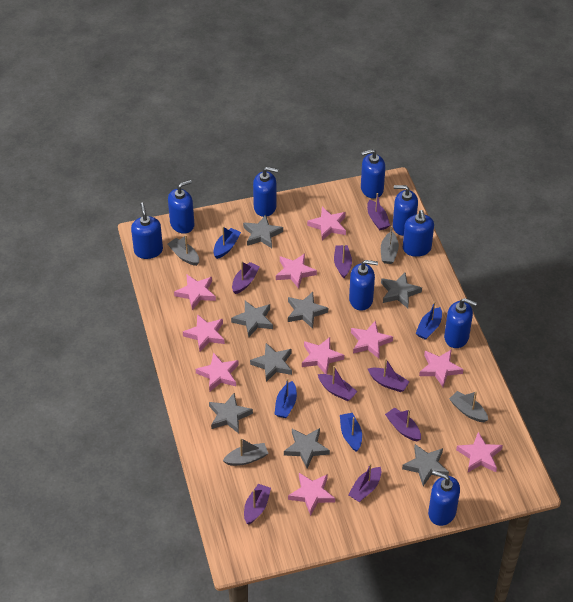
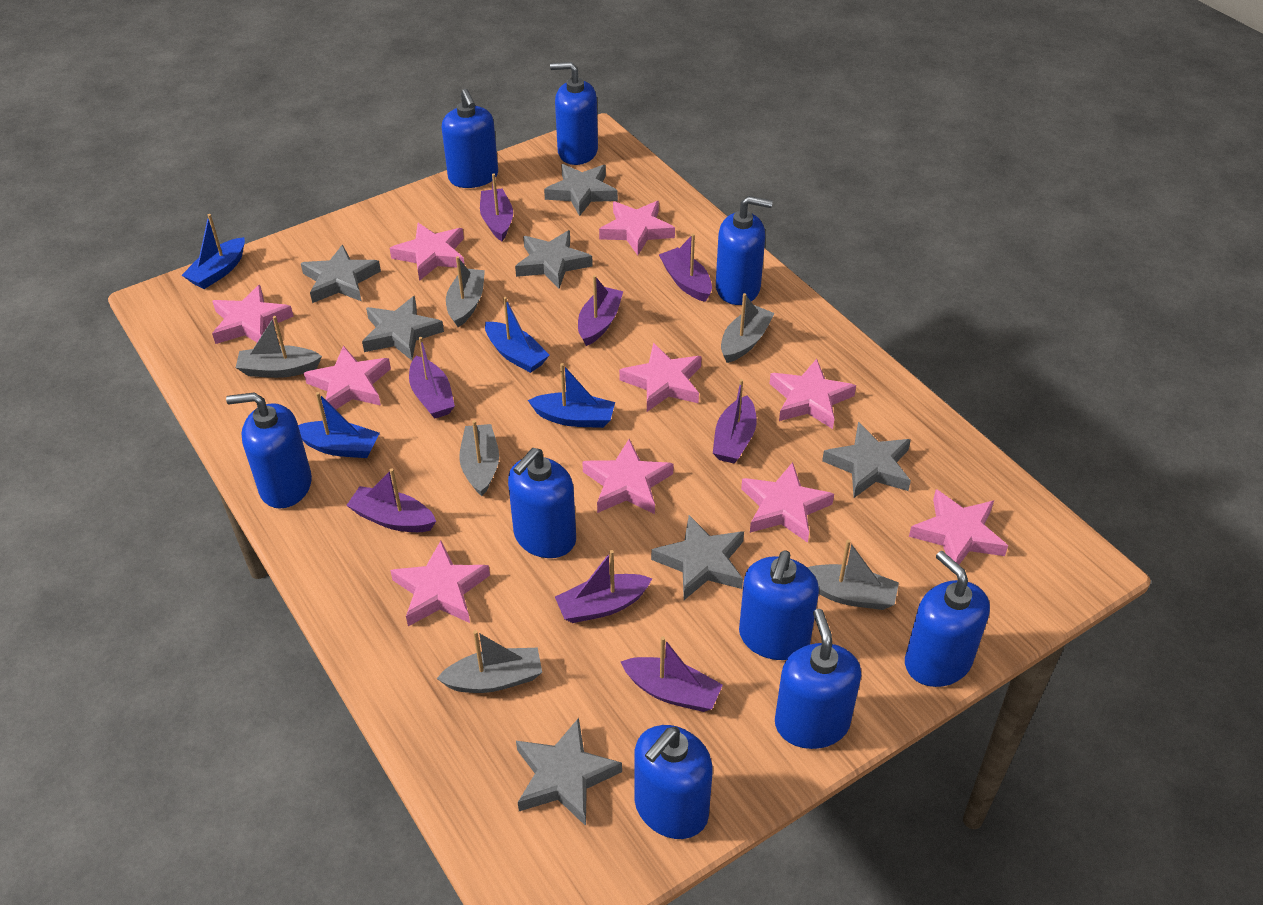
grey boat: [168,235,199,266] [223,438,269,466] [381,226,399,264] [449,391,488,422] = 4 -> [236,316,322,378] [436,630,542,693] [446,256,485,327] [459,420,499,496] [721,293,775,363] [807,540,899,610] = 6
grey star: [209,393,253,433] [231,301,273,337] [243,214,283,248] [250,343,292,382] [284,428,330,468] [288,292,328,329] [381,273,422,308] [402,444,449,486] = 8 -> [301,244,381,303] [362,296,444,360] [515,230,593,289] [516,718,622,826] [544,164,618,216] [651,515,744,600] [822,422,911,498] = 7

